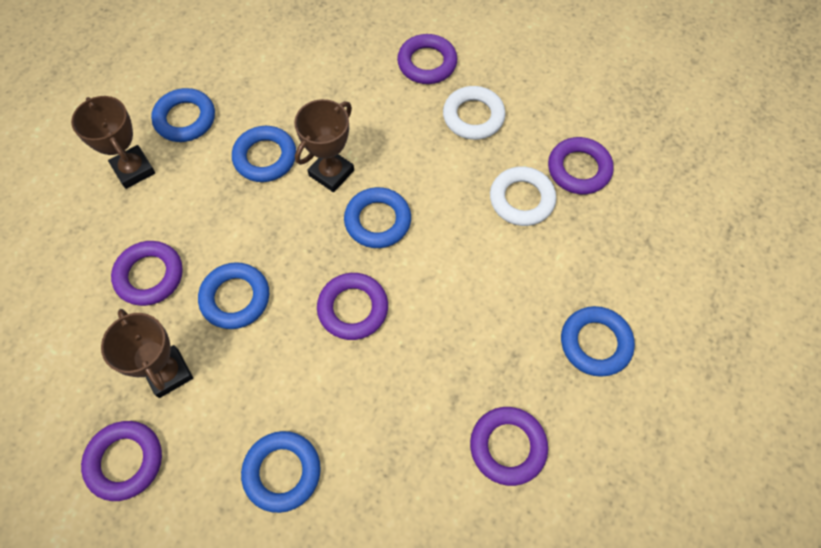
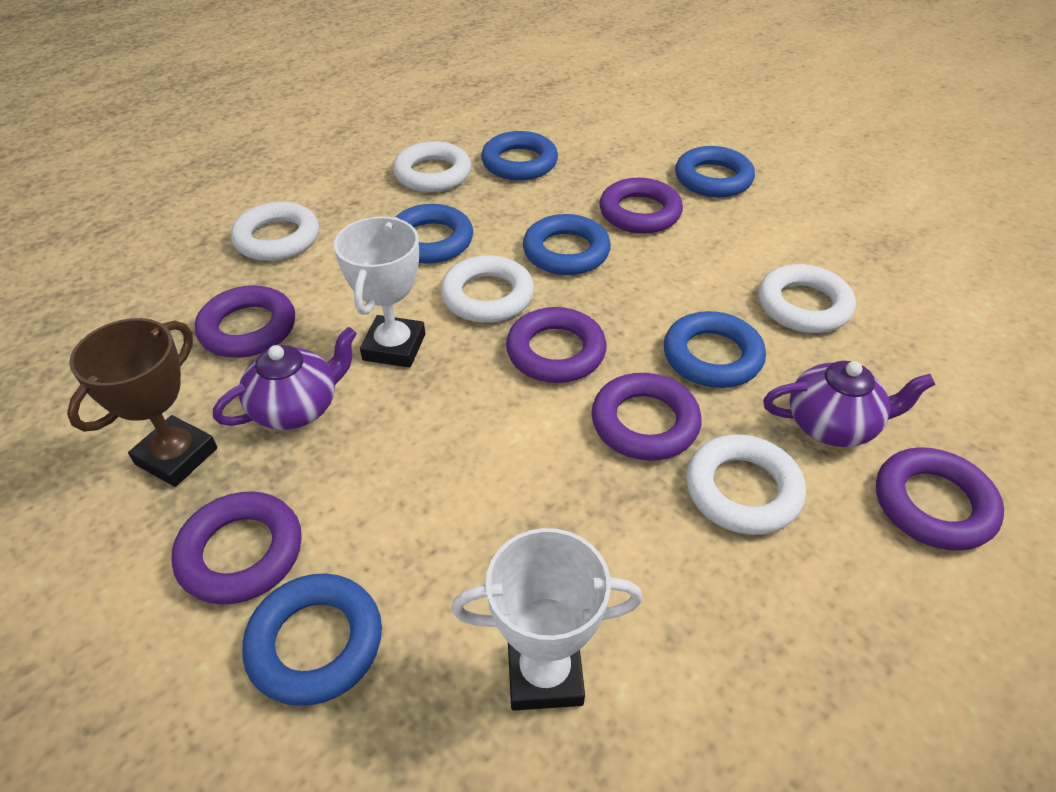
brown trophy: [71,96,155,189] [101,309,193,398] [294,99,354,192] = 3 -> [67,318,217,487] = 1
purple teapot: none = 0 -> [213,327,357,430] [763,361,936,447] = 2
white ring: [443,86,506,140] [490,166,556,226] = 2 -> [231,202,319,261] [393,141,471,192] [441,255,534,323] [686,435,806,535] [758,264,856,333] = 5
white trophy: none = 0 -> [334,216,425,368] [451,528,643,710] = 2

